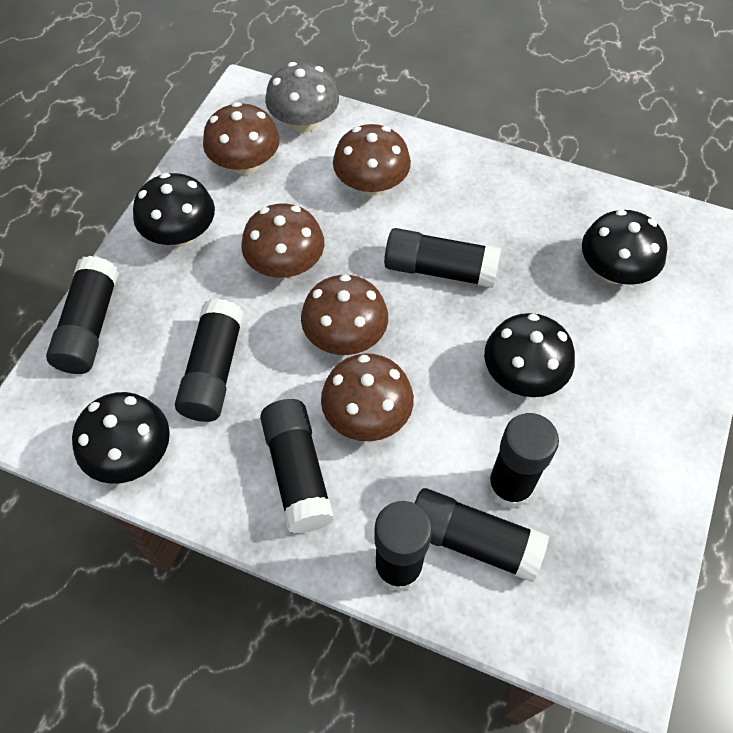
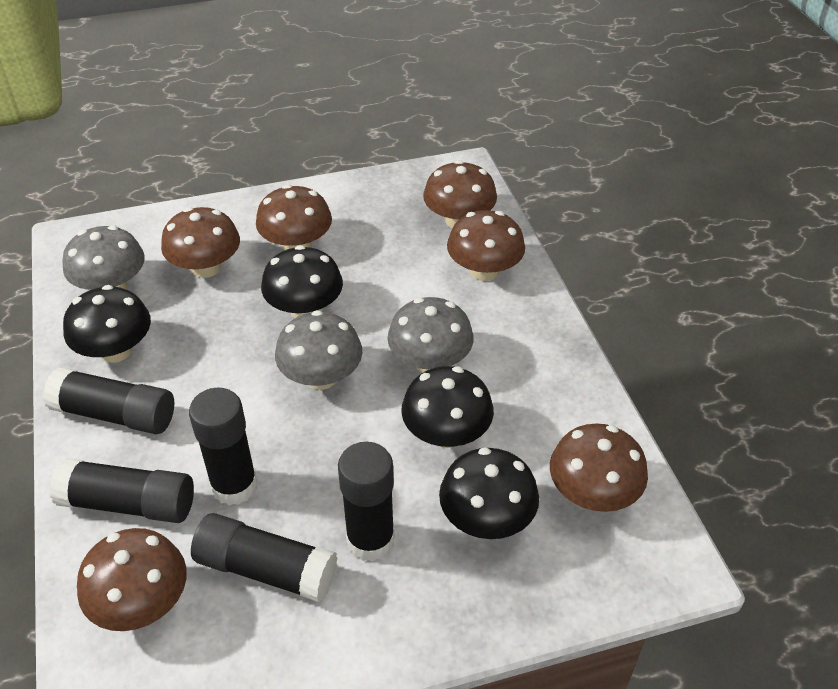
black glue stick: [46,256,119,374] [175,298,244,422] [260,399,334,533] [374,501,433,592] [384,228,501,288] [415,488,549,582] [487,413,559,509] = 7 -> [43,367,174,434] [50,458,194,523] [189,388,257,506] [191,513,337,602] [338,442,395,562] = 5
brown mushroom: [203,102,280,175] [241,203,324,278] [301,274,388,355] [321,353,414,441] [333,124,411,196] = 5 -> [77,528,187,631] [161,207,240,278] [256,185,332,250] [423,160,497,228] [447,210,525,281] [550,424,648,512] = 6
grey mushroom: [265,62,339,132] = 1 -> [62,225,145,290] [275,310,362,390] [388,297,474,373] = 3

